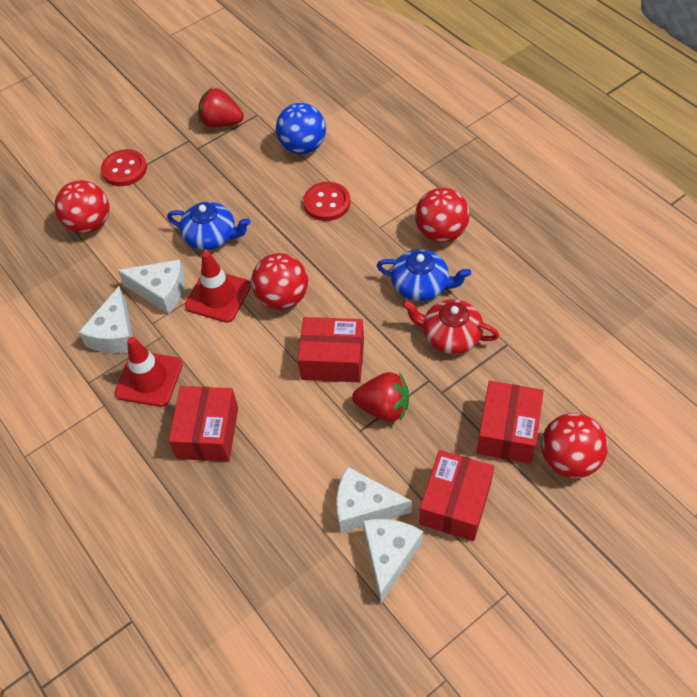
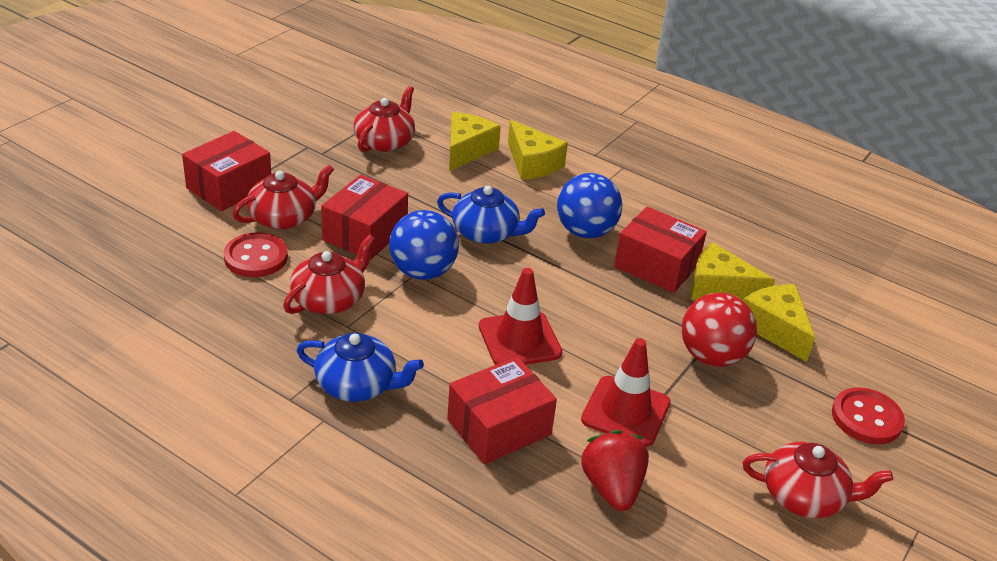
blue ball: [276,103,326,154] = 1 -> [389,210,459,280] [557,173,622,238] = 2
red ball: [55,180,109,234] [251,253,308,310] [415,188,470,243] [541,413,608,478] = 4 -> [681,293,757,367] = 1
red strawberry: [198,88,244,127] [352,372,409,421] = 2 -> [581,430,649,511] = 1
red teapot: [402,299,499,354] = 1 -> [232,164,334,229] [283,235,375,314] [354,86,415,152] [743,441,893,518] = 4
white cheese: [78,286,133,353] [118,260,185,314] [336,466,412,533] [363,519,423,603] = 4 -> none = 0
yellow cheese: none = 0 -> [449,112,501,171] [508,120,568,180] [690,242,775,301] [743,284,815,362] = 4

